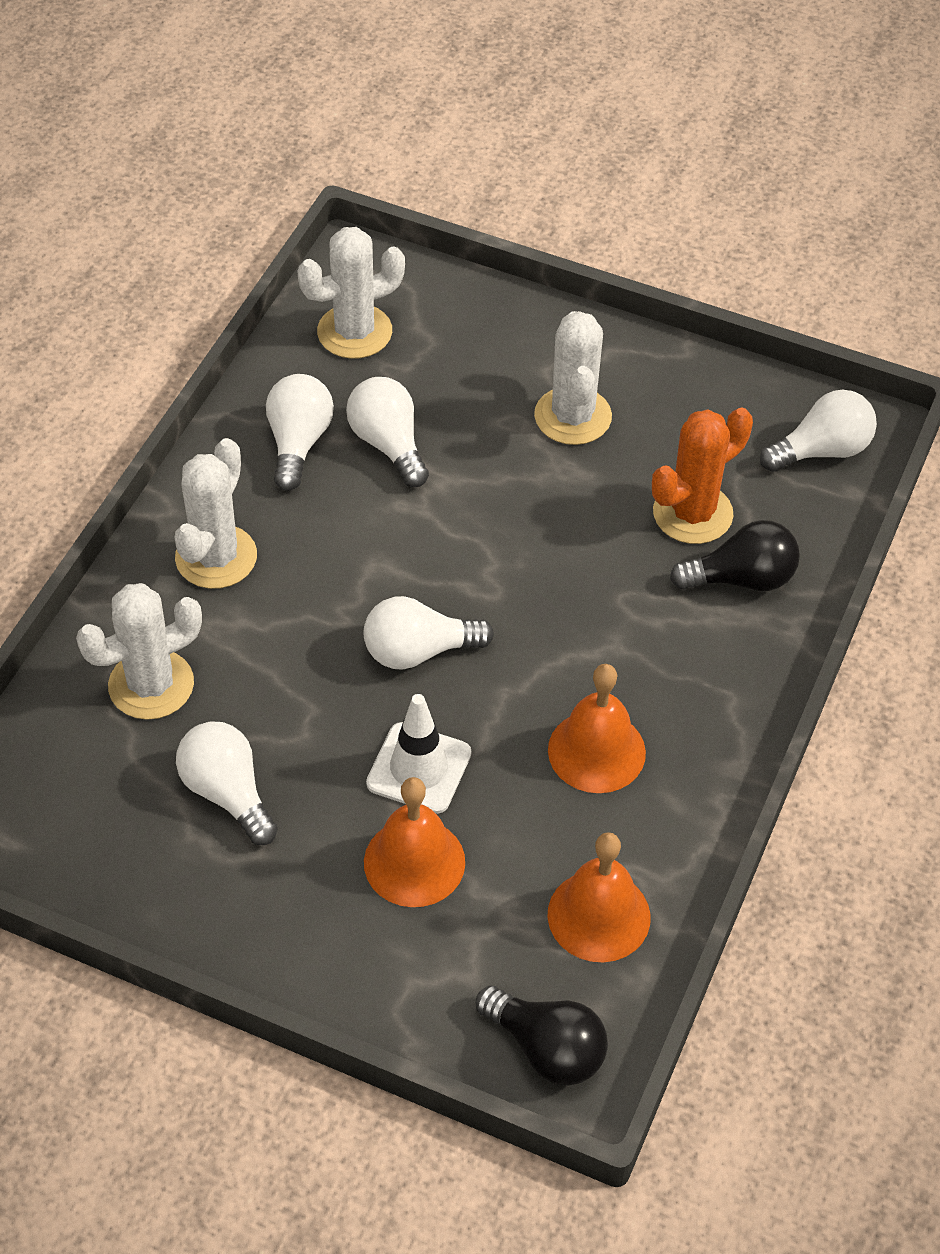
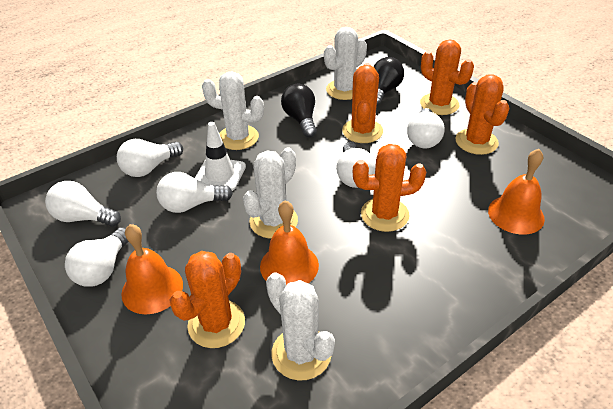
orange cactus: [652,407,753,544] = 1 -> [169,251,245,348] [342,63,383,143] [353,144,426,232] [420,39,474,115] [455,74,510,155] = 5
white light bulb: [176,721,278,845] [266,374,334,491] [346,377,429,487] [364,596,494,670] [760,390,877,472] = 5 -> [45,181,121,227] [65,227,129,287] [117,139,183,177] [156,172,233,213] [336,142,376,188] [407,108,445,148] = 6

